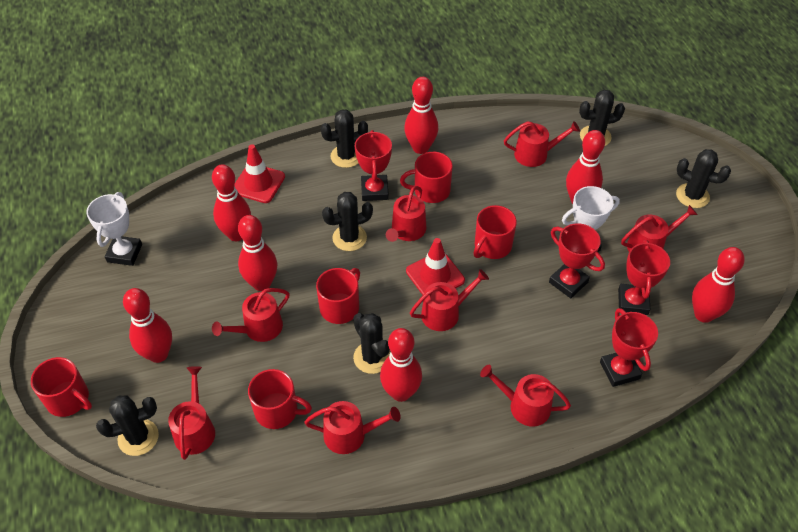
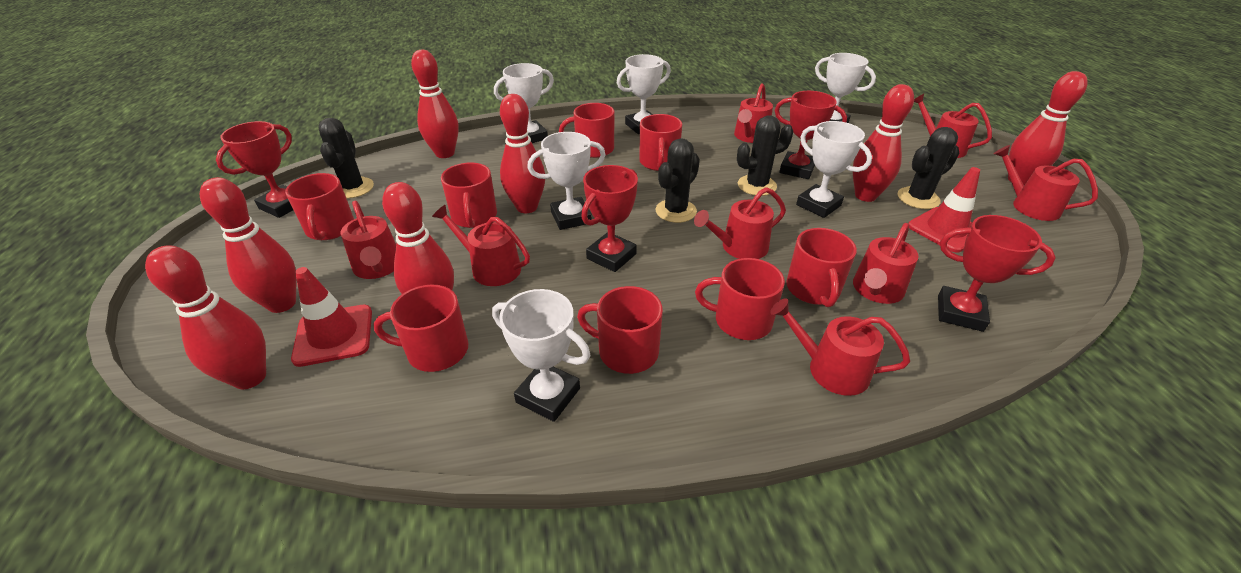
black cactus: [96,395,159,456] [321,109,368,168] [322,192,373,251] [353,313,390,374] [579,90,625,146] [676,149,731,208] = 6 -> [318,118,374,198] [656,138,700,223] [737,115,793,196] [898,127,959,209] = 4
red mug: [31,357,92,417] [248,369,312,429] [316,268,360,324] [400,152,453,203] [474,205,517,259] = 5 -> [285,173,354,240] [374,284,468,372] [441,162,497,228] [559,103,614,158] [577,286,663,374] [639,114,682,171] [695,258,785,340] [786,228,857,307] = 8
white trophy: [86,192,142,266] [562,186,620,252] = 2 -> [492,289,590,422] [494,63,554,143] [527,132,605,230] [617,54,671,134] [796,121,872,218] [815,53,876,123] = 6

